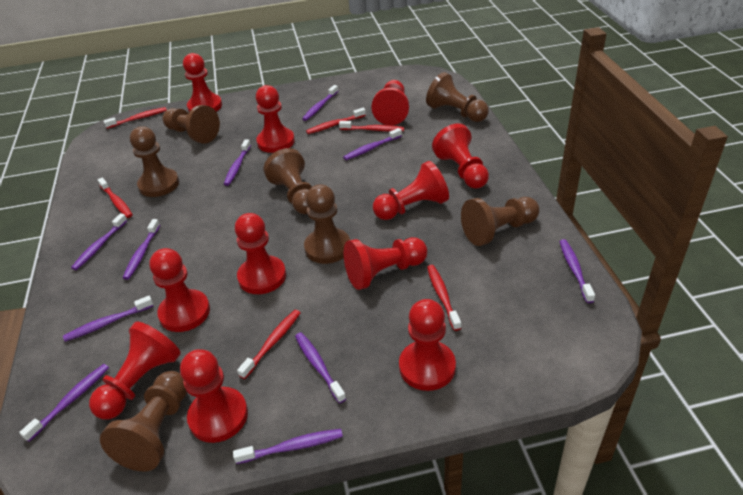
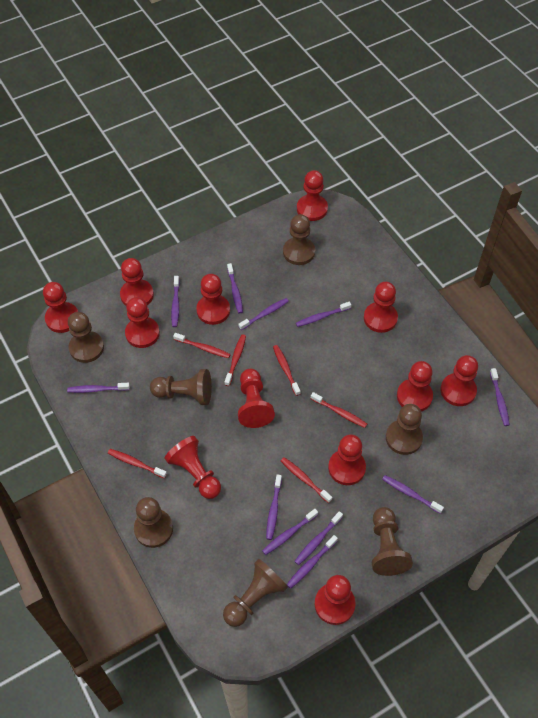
purple toothbrush: [19,364,109,442] [63,296,153,342] [71,213,127,270] [123,219,160,280] [224,139,251,186] [233,429,343,464] [295,332,346,403] [302,85,338,121] [343,128,402,160] [559,239,595,303] = 10 -> [67,383,130,393] [171,276,180,327] [227,263,243,313] [238,298,289,330] [262,509,318,555] [266,474,282,540] [286,535,338,589] [294,511,343,565] [296,302,351,327] [382,475,444,513] [490,368,510,426] = 11
red pawn: [89,322,181,419] [149,248,210,332] [180,349,248,443] [183,53,222,112] [235,213,286,294] [256,85,295,153] [344,237,427,290] [372,80,409,125] [373,161,449,220] [399,299,456,391] [432,123,489,189] = 11 -> [43,282,78,333] [120,258,154,306] [125,297,160,348] [165,436,221,499] [196,274,230,325] [238,369,275,428] [297,170,328,221] [315,575,355,625] [328,434,366,485] [364,282,398,333] [397,361,433,411] [440,355,478,406] = 12

